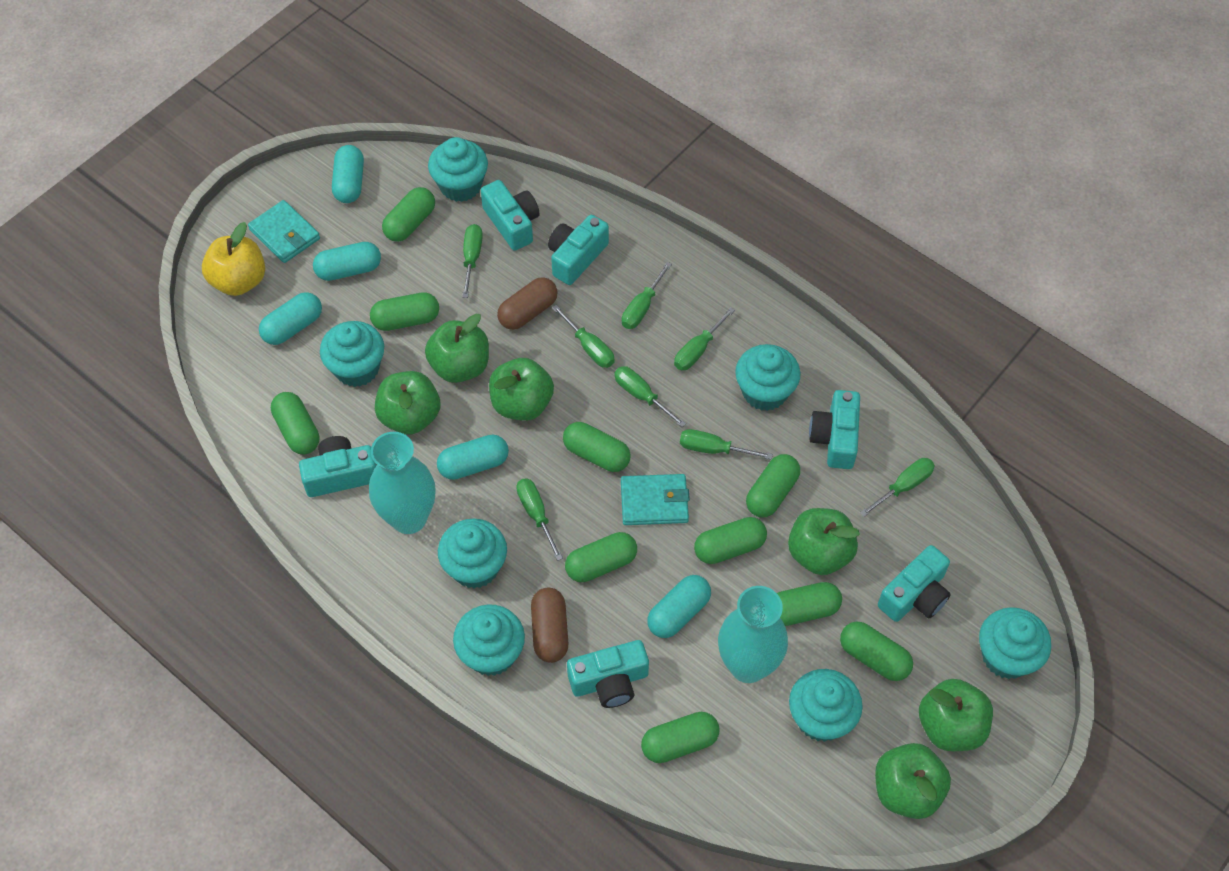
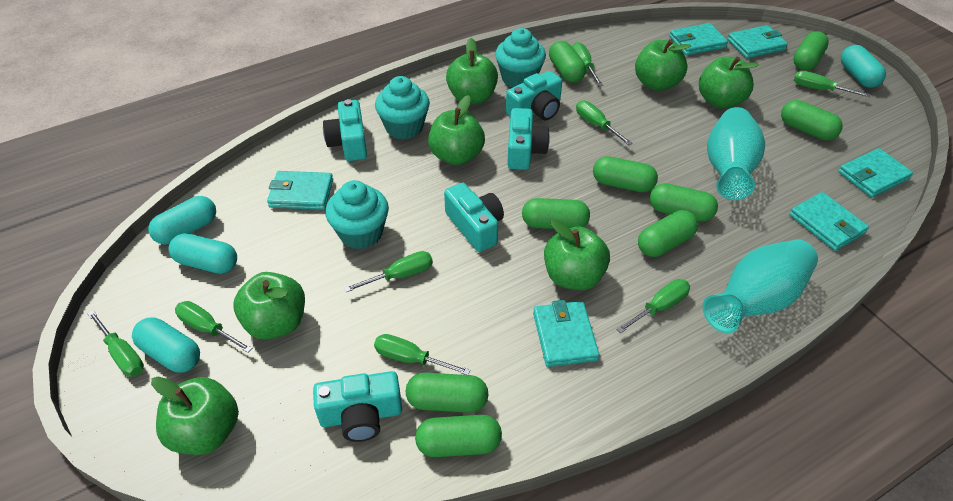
brown capsule: [497,277,558,330] [531,588,569,663] = 2 -> none = 0
green apple: [375,371,440,434] [425,314,489,383] [489,358,554,421] [788,508,860,575] [875,743,951,819] [919,679,993,751] = 6 -> [151,377,238,455] [234,272,305,340] [428,95,485,165] [446,38,498,104] [544,220,610,290] [635,39,691,91] [699,56,759,109] = 7
green capsule: [271,392,319,455] [370,292,439,331] [382,187,435,242] [563,422,631,472] [565,532,637,582] [641,712,720,763] [694,517,767,564] [746,454,800,517] [777,582,842,626] [840,621,913,681] = 10 -> [406,373,489,413] [415,415,502,457] [522,198,590,229] [549,41,586,83] [593,156,658,192] [638,210,698,257] [650,183,718,221] [781,100,843,140] [793,31,829,70] = 9
turquoise camera: [299,436,377,497] [481,180,539,251] [548,215,609,285] [567,640,649,708] [809,390,860,469] [878,545,951,622] = 6 -> [313,371,402,442] [323,99,367,161] [444,183,504,252] [506,71,562,120] [507,108,550,170] = 5
turquoise capsule: [259,292,322,345] [313,242,381,281] [332,145,364,203] [437,434,509,480] [647,575,711,638] = 5 -> [132,317,200,373] [148,196,216,244] [168,233,237,274] [841,45,886,88] = 4
turquoise cupcake: [320,321,384,387] [428,137,488,202] [438,519,507,589] [453,604,525,676] [735,344,800,411] [789,669,863,742] [979,607,1051,679] = 7 -> [325,180,389,249] [375,76,430,140] [495,28,546,87] = 3
turquoise wallet: [248,200,320,263] [621,474,690,525] = 2 -> [267,171,333,210] [533,300,599,367] [669,23,728,56] [727,25,788,59] [789,192,869,251] [838,148,913,198] = 6
yellow apple: [202,222,265,296] = 1 -> none = 0

